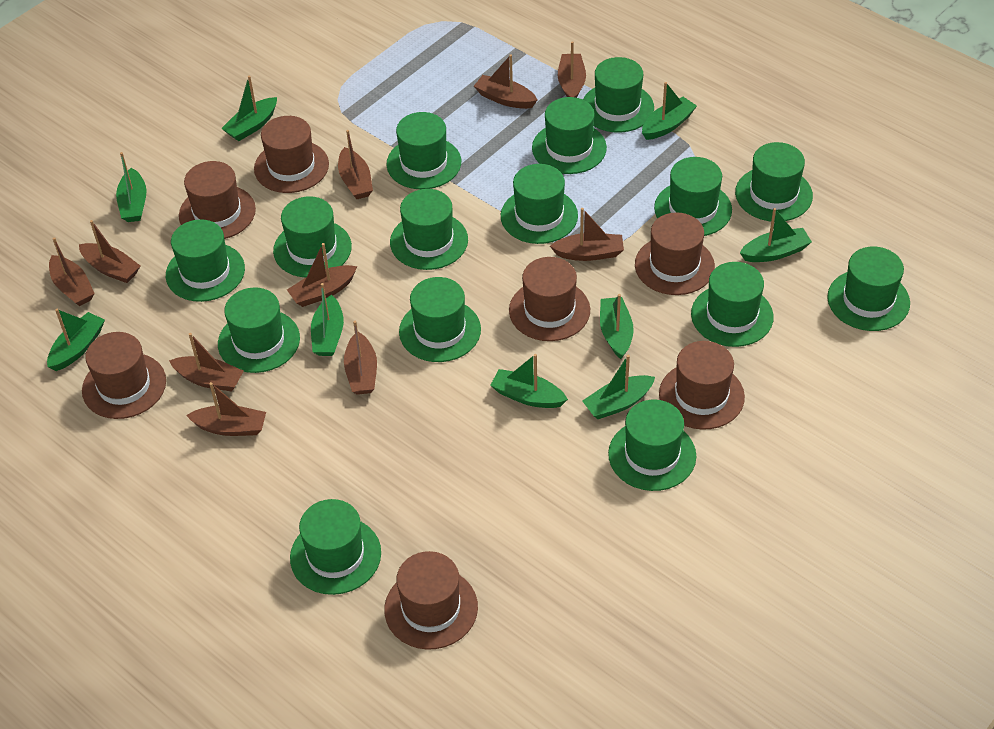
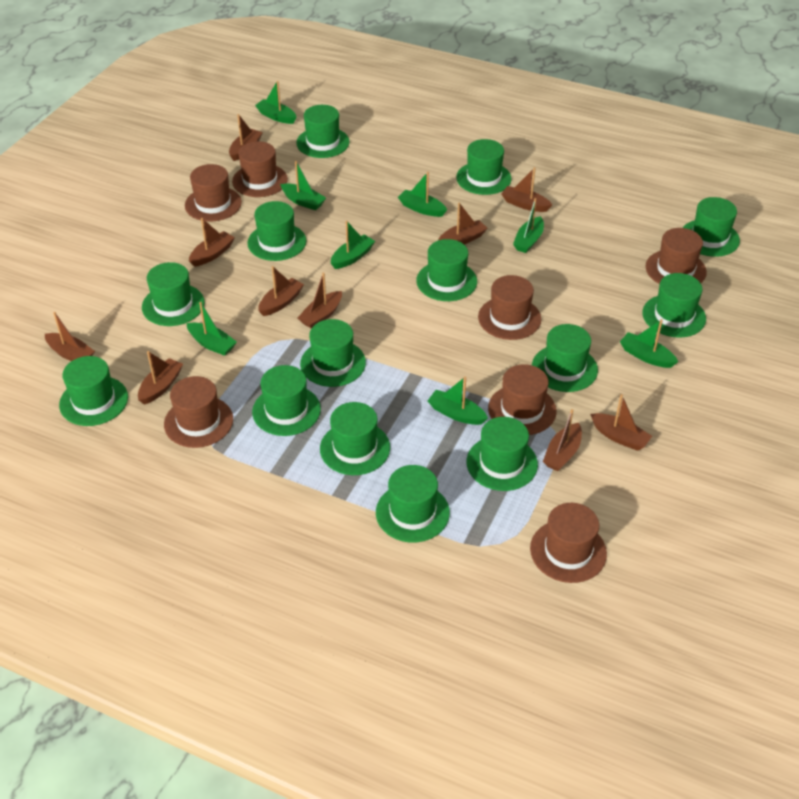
green boat: [47,309,105,371] [116,152,147,222] [221,76,277,141] [311,283,344,356] [490,354,568,408] [582,355,655,419] [600,294,634,359] [642,82,697,140] [740,208,812,262] = 9 -> [186,302,237,356] [255,81,296,124] [280,161,326,210] [331,221,375,269] [398,172,447,217] [428,376,488,425] [513,198,544,253] [620,319,678,368] = 8
green hat: [166,219,245,302] [218,287,300,373] [273,196,352,278] [290,499,381,595] [386,112,461,189] [390,189,468,270] [399,277,481,362] [501,164,578,244] [532,97,607,174] [583,57,654,132] [608,400,696,491] [654,157,732,236] [691,262,774,347] [735,142,813,222] [827,246,910,331] = 15 -> [59,356,128,426] [142,262,205,326] [247,201,306,261] [252,365,321,436] [296,105,350,158] [300,319,366,387] [320,402,390,475] [376,465,450,543] [416,239,477,301] [456,139,512,195] [467,417,538,491] [532,324,598,392] [642,273,706,338] [683,197,740,257] = 14

